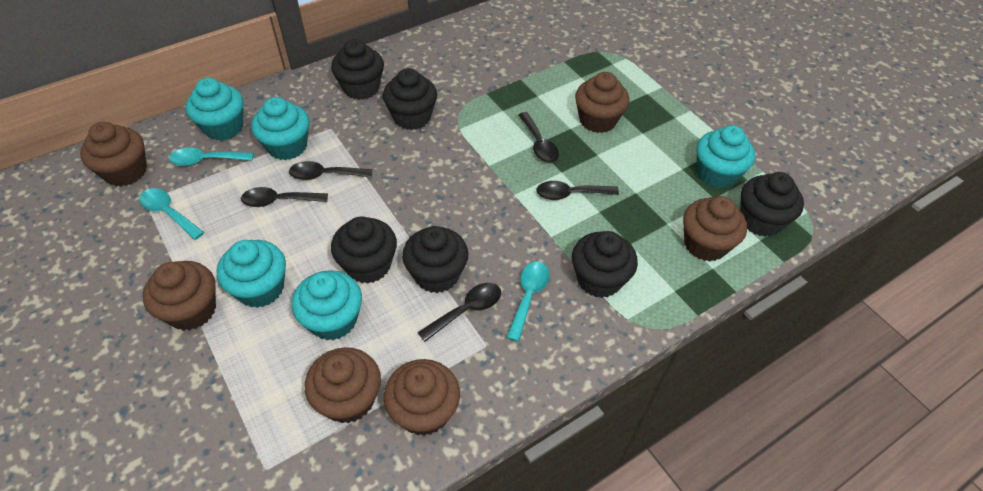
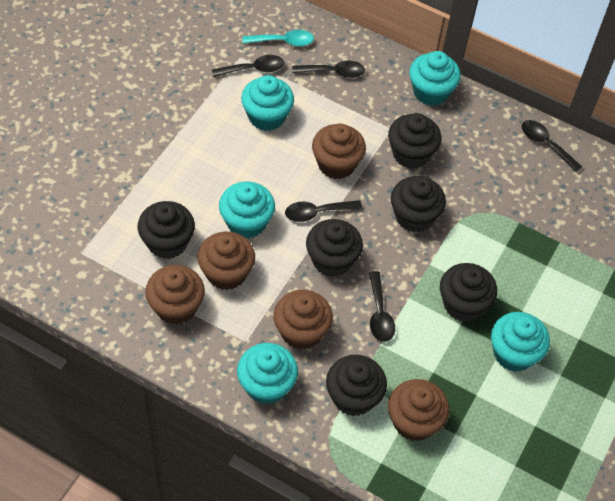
brown cupcake: [80,122,147,187] [142,261,216,331] [305,347,381,424] [384,359,460,436] [575,72,629,133] [683,196,747,261] = 6 -> [145,265,205,325] [197,232,255,290] [274,290,333,350] [312,124,366,179] [388,379,449,441] = 5
turquoise spoon: [139,188,204,240] [169,148,254,166] [506,261,549,342] = 3 -> [242,30,314,46] = 1

